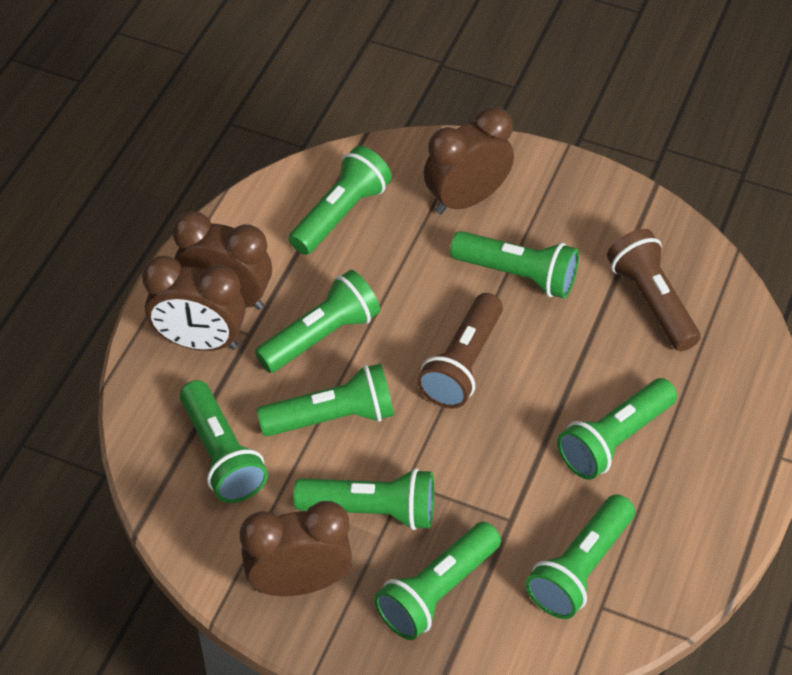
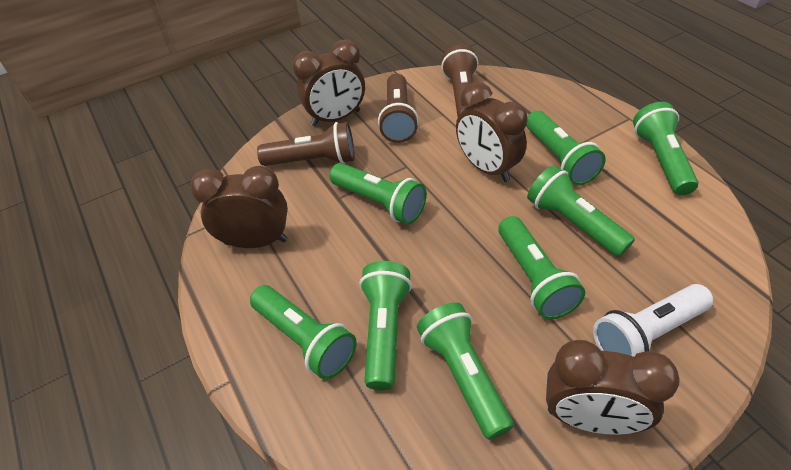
brown flashlight: [417,293,503,409] [607,229,701,351] = 2 -> [257,122,355,166] [378,73,419,143] [441,44,478,117] = 3
green flashlight: [180,380,268,503] [255,270,380,373] [256,363,394,437] [289,146,392,255] [293,468,434,530] [374,522,501,640] [450,231,579,298] [525,494,635,619] [557,378,677,480] = 9 -> [250,285,357,380] [330,163,427,225] [360,261,412,390] [417,302,514,440] [498,216,585,320] [526,111,606,185] [527,165,635,257] [633,102,698,195] = 8
white flashlight: none = 0 -> [593,284,713,357] = 1

